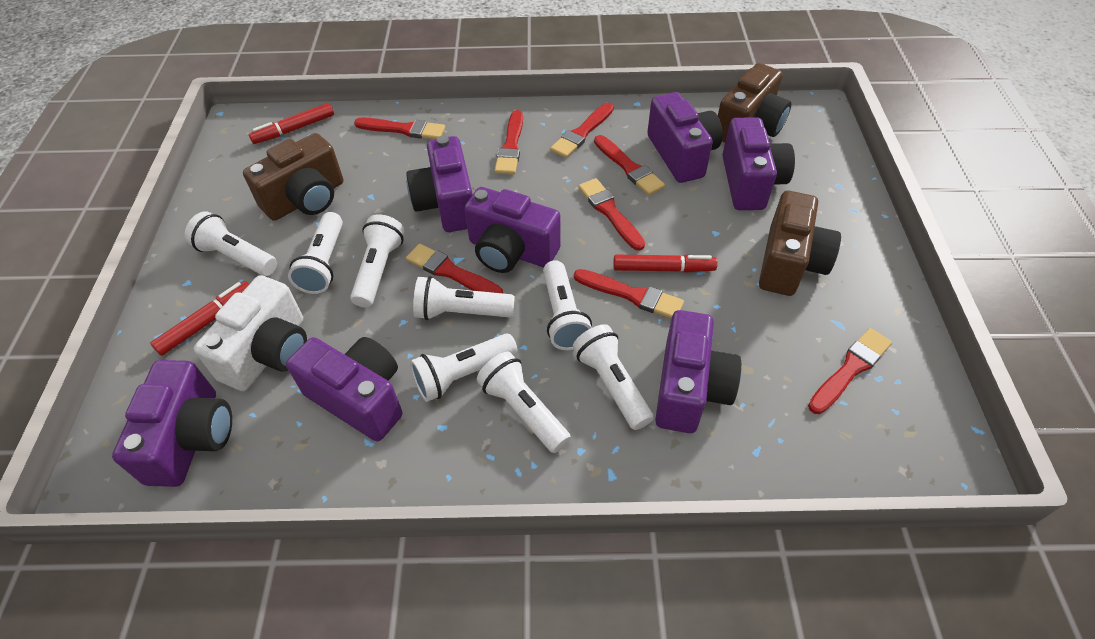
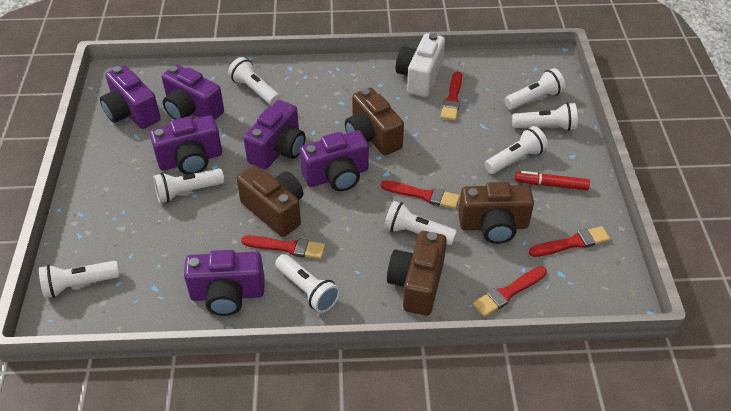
brown camera: [243,133,343,221] [718,63,791,143] [759,191,841,296] = 3 -> [236,165,303,237] [345,88,404,155] [387,231,447,316] [458,182,534,244] = 4
purple camera: [112,360,232,487] [286,337,402,441] [406,135,473,232] [464,187,561,273] [647,92,723,183] [655,310,741,433] [722,117,795,210] = 7 -> [100,65,161,129] [150,115,222,175] [162,64,224,120] [184,250,265,316] [243,100,305,169] [300,130,369,191] = 6
red brush: [354,118,445,139] [406,244,503,293] [494,110,523,175] [550,103,614,158] [574,269,684,318] [578,178,645,251] [594,135,665,195] [808,328,892,414] = 8 -> [241,235,325,259] [381,180,460,209] [440,72,462,121] [473,266,547,317] [529,226,610,257] = 5
red marker: [150,281,249,356] [249,103,334,144] [613,255,718,273] = 3 -> [515,171,590,190] = 1

